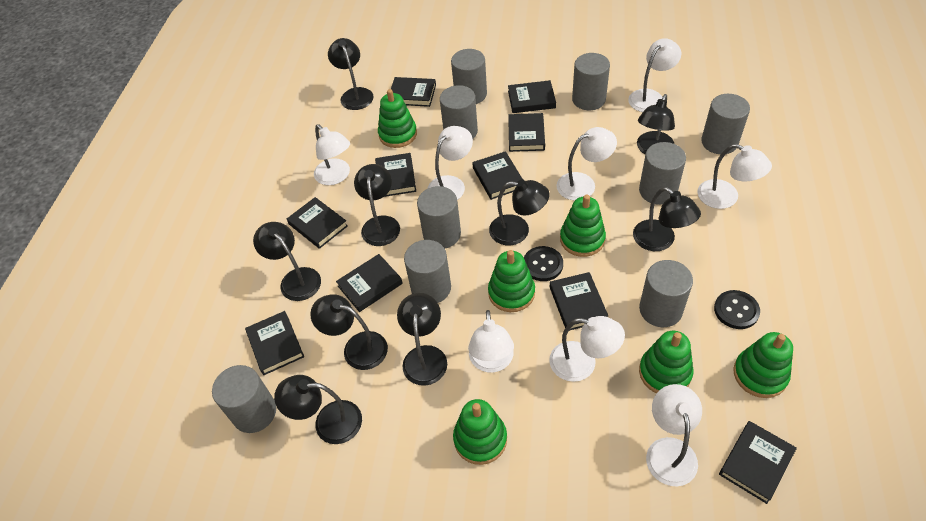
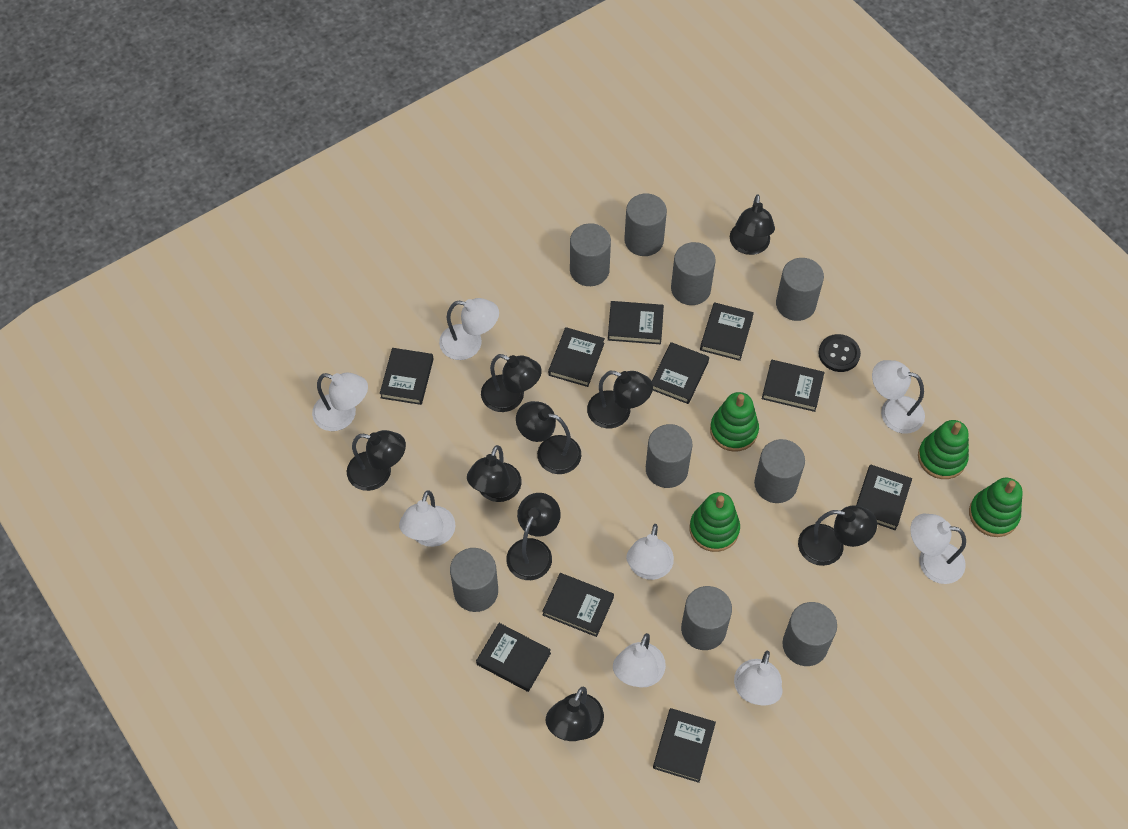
black button: [524,246,563,281] [714,290,760,329] = 2 -> [818,334,861,372] = 1
green stacking toy: [378,89,417,148] [453,399,507,465] [488,250,535,312] [560,194,606,257] [639,331,693,393] [733,332,793,398] = 6 -> [690,492,740,552] [710,392,759,452] [918,420,969,479] [969,478,1022,537] = 4

